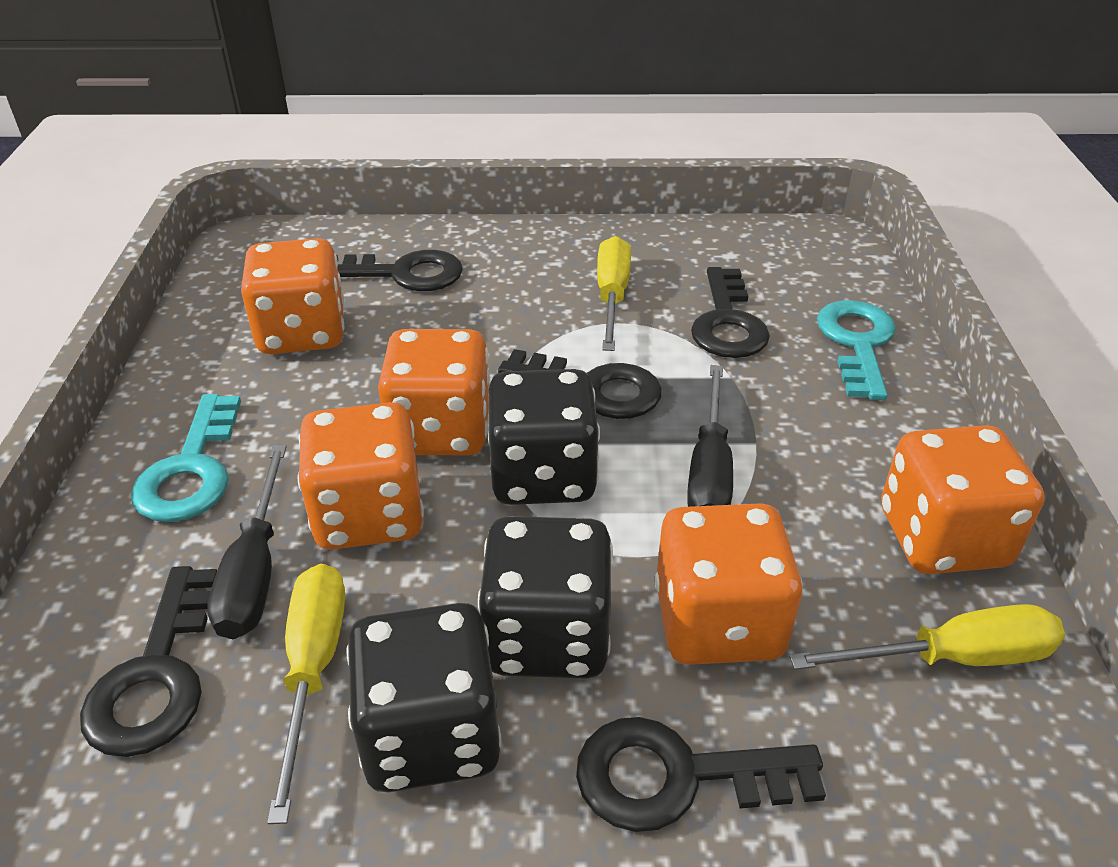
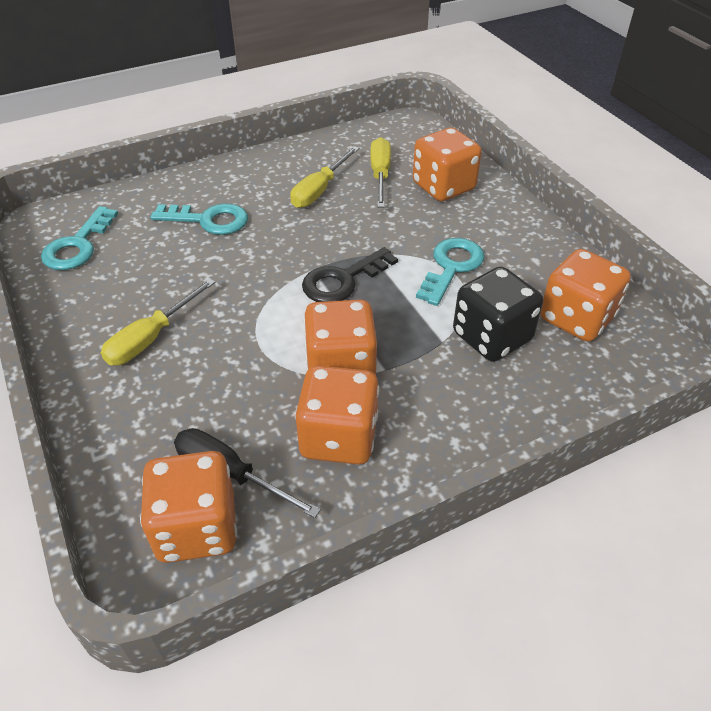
black dice: [346,603,502,792] [478,516,613,679] [488,369,600,505] = 3 -> [453,267,543,362] = 1
black key: [80,566,217,757] [337,250,463,291] [498,349,662,419] [576,717,826,832] [691,267,770,358] = 5 -> [302,247,398,302] = 1
black screwdriver: [207,445,287,639] [687,365,733,507] = 2 -> [174,428,321,518] = 1
turquoise key: [131,394,241,522] [817,300,896,400] = 2 -> [41,206,118,270] [150,204,248,235] [416,238,484,306] = 3

